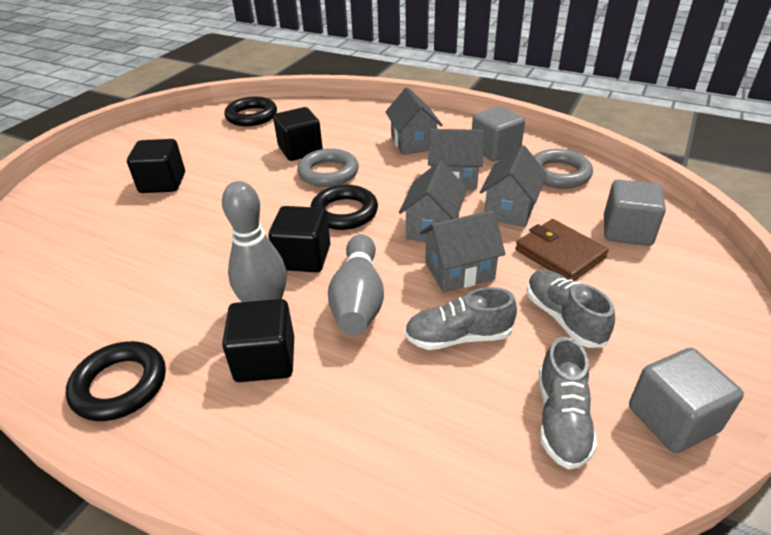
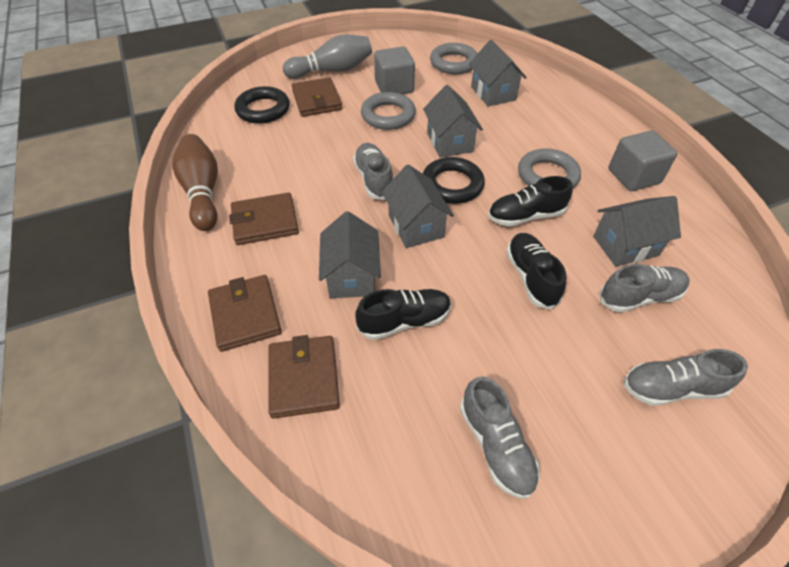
black cube: [127,139,185,193] [222,299,294,382] [268,206,331,272] [273,107,323,161] = 4 -> none = 0
black ring: [66,341,166,421] [224,97,277,126] [310,185,378,230] = 3 -> [234,86,289,124] [423,157,485,204] = 2
black shoe: none = 0 -> [355,289,451,340] [488,176,573,226] [506,233,566,310] = 3
brown bowling pin: none = 0 -> [172,134,218,231] = 1
brown wallet: [515,219,609,281] = 1 -> [208,275,282,352] [229,192,299,245] [268,335,340,419] [291,77,342,117] = 4
grey bowling pin: [222,181,286,302] [328,234,384,335] = 2 -> [283,34,372,79] = 1
grey cube: [472,106,525,162] [604,179,666,246] [629,348,744,453] = 3 -> [374,47,415,94] [608,131,677,191] = 2
grey ring: [297,148,359,187] [534,149,593,189] = 2 -> [361,92,416,130] [430,43,478,74] [518,148,581,188] = 3
grey shoe: [404,287,517,350] [527,270,615,348] [539,337,597,469] = 3 -> [353,143,393,200] [460,376,540,499] [600,264,690,313] [624,349,748,406] = 4

